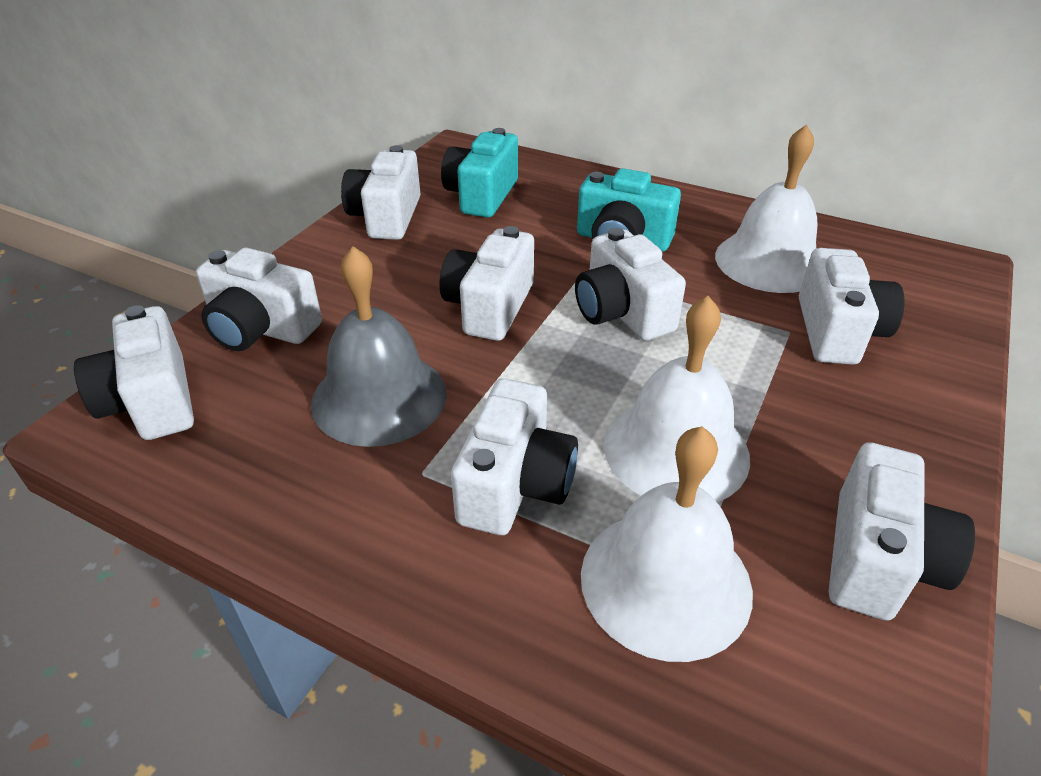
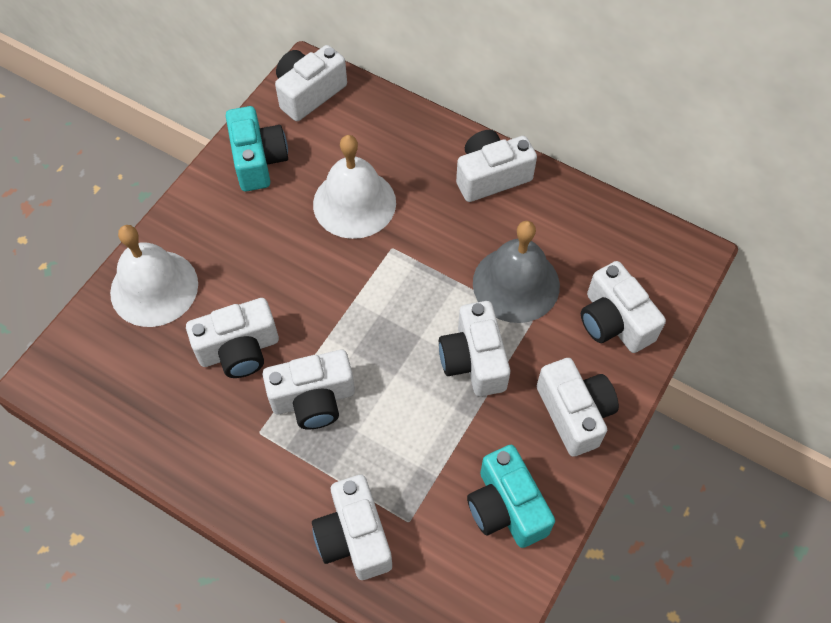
white bell: [581,426,753,662] [604,296,750,502] [715,124,817,293] = 3 -> [110,225,198,327] [313,135,396,239] = 2

